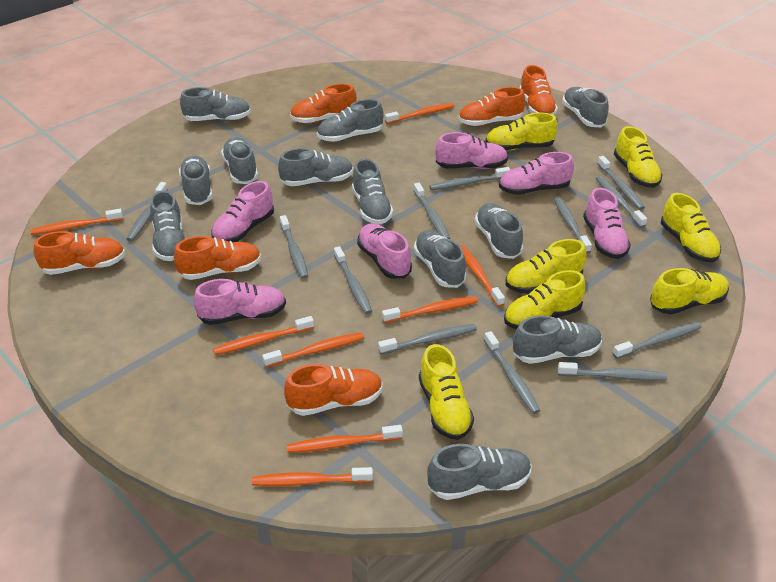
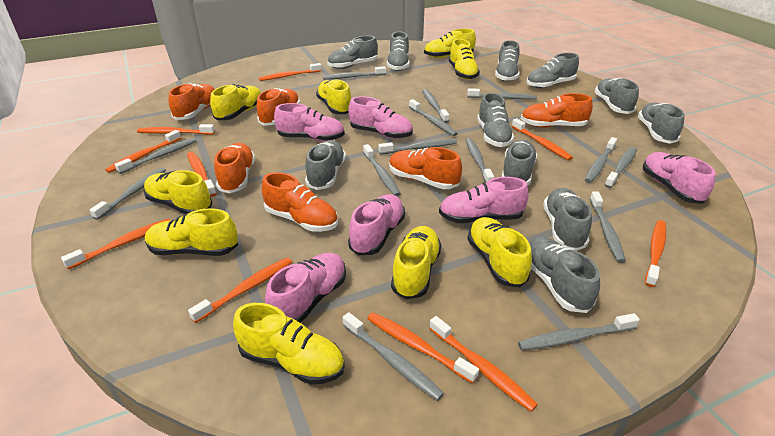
grey shoe: [150,191,185,261] [179,155,213,205] [180,87,251,121] [221,137,258,184] [278,148,353,186] [317,99,383,142] [352,159,393,225] [414,230,467,288] [427,444,532,500] [475,203,523,259] [513,315,602,364] [562,87,609,127] = 12 -> [305,140,346,190] [327,36,378,69] [387,31,410,71] [477,93,514,147] [495,40,520,82] [502,140,537,186] [527,53,579,88] [530,237,600,313] [543,188,592,251] [595,78,639,114] [638,103,685,144] = 11
grey toothbrush: [127,182,168,241] [280,215,308,279] [334,246,372,314] [378,324,477,354] [413,183,450,239] [429,167,510,190] [484,331,540,414] [554,197,592,254] [558,362,667,381] [596,176,647,228] [597,156,645,210] [613,322,702,359] = 12 -> [90,168,166,220] [115,138,196,174] [323,66,386,80] [343,312,444,401] [363,144,401,196] [379,139,457,155] [409,99,458,136] [422,89,449,123] [466,138,494,183] [467,88,537,100] [518,313,640,351] [585,137,617,183] [590,191,626,263] [605,147,637,188] = 14
orange toothbrush: [30,209,123,235] [213,316,314,355] [252,467,373,486] [262,332,364,367] [287,425,403,453] [382,296,478,323] [385,103,455,124] [460,245,505,307] = 8 -> [61,218,171,269] [105,130,181,173] [137,124,215,135] [187,152,217,197] [188,257,292,323] [259,63,321,81] [367,312,479,383] [429,316,538,412] [512,118,573,160] [645,220,666,287] = 10
yellow shoe: [419,344,474,440] [486,113,557,151] [504,270,585,329] [505,239,586,294] [614,126,663,188] [650,268,729,315] [661,193,721,262] = 7 -> [144,170,212,214] [145,208,238,256] [210,84,261,120] [233,303,345,385] [316,79,351,114] [391,226,442,299] [424,29,476,58] [449,39,480,80] [467,217,532,287] = 9

